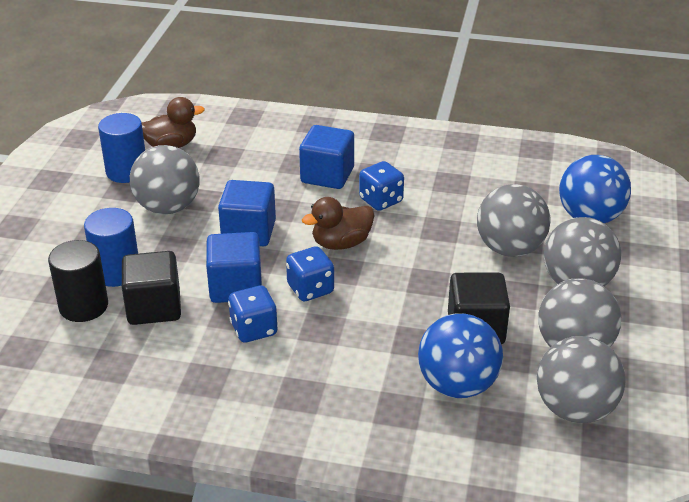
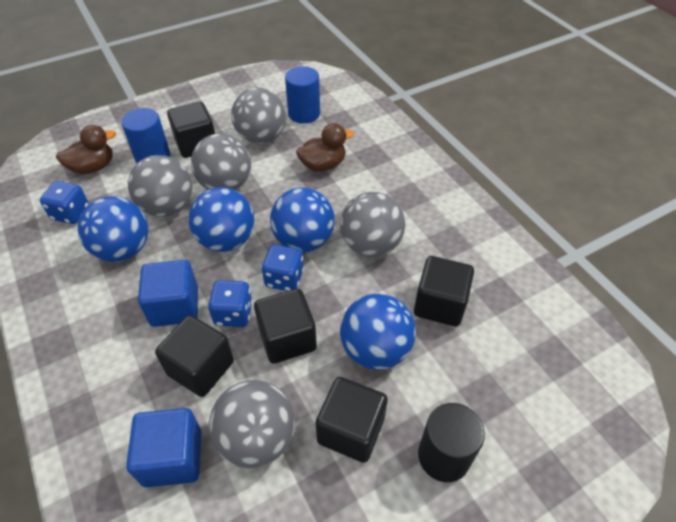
black cube: [122,251,181,325] [448,272,510,344] = 2 -> [155,315,234,397] [167,102,215,158] [254,289,317,364] [315,377,388,463] [414,256,474,327] = 5
blue ball: [418,313,503,398] [559,155,631,223] = 2 -> [78,196,148,262] [188,187,254,252] [270,188,335,252] [340,294,416,370] = 4
blue cube: [206,232,262,303] [218,180,276,246] [299,125,354,189] = 3 -> [126,408,201,487] [138,260,198,327] = 2

